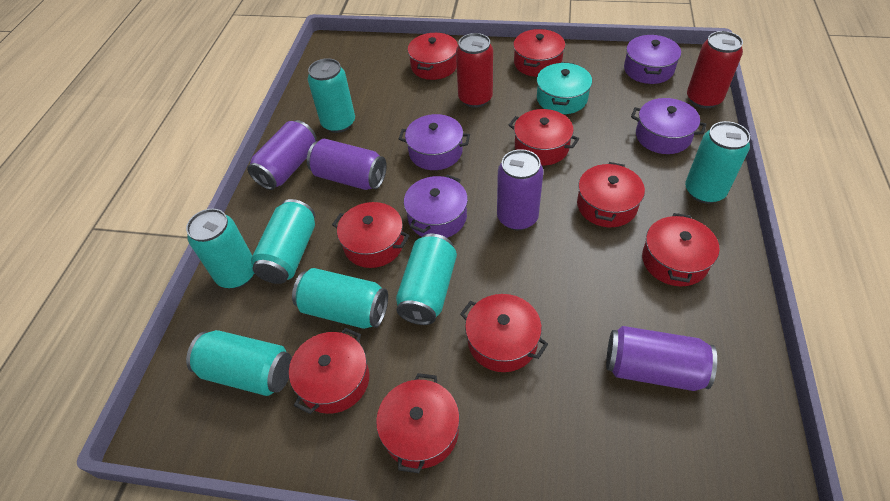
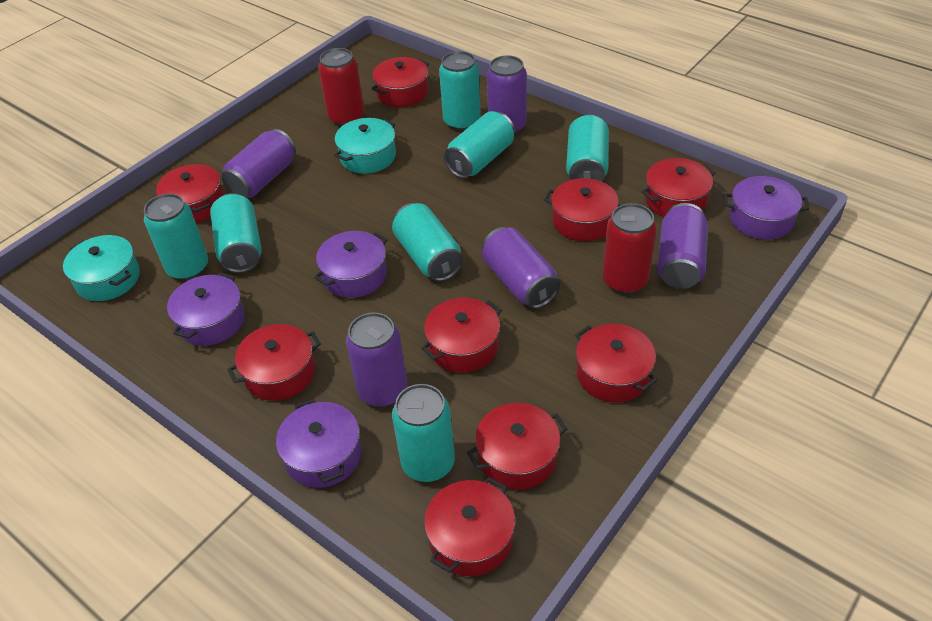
purple can: [247,120,317,190] [307,139,387,190] [497,149,544,231] [606,326,717,391] = 4 -> [221,129,296,198] [346,312,407,407] [482,227,560,309] [487,55,527,135] [657,203,708,289] = 5
turquoise pot: [537,62,592,114] = 1 -> [63,235,140,301] [334,118,396,174] = 2

